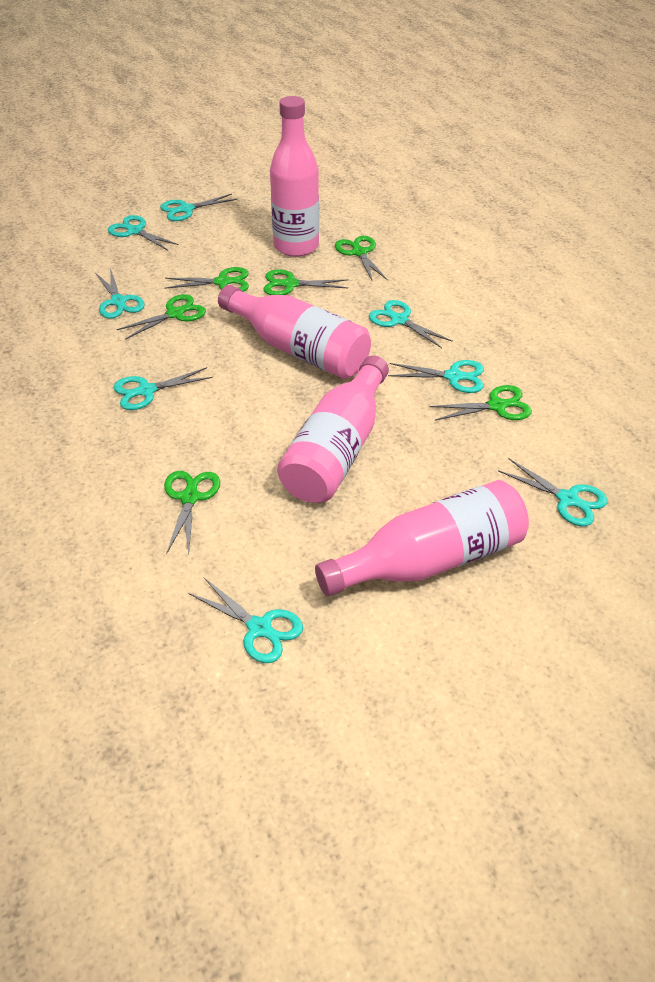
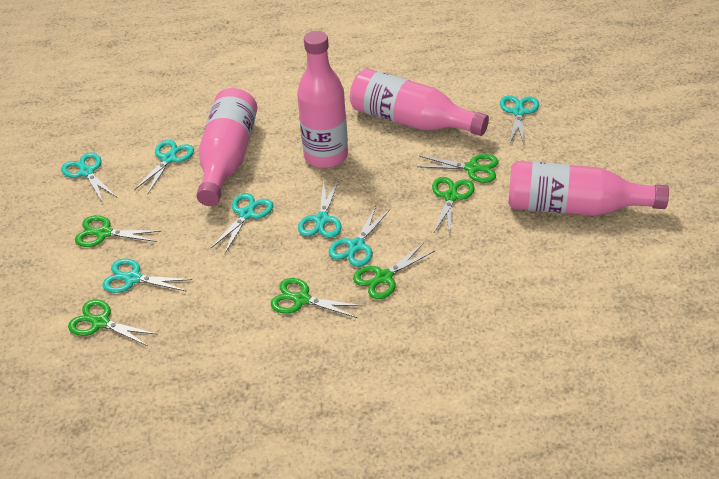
turquoise scissors: [96,268,145,319] [108,215,179,251] [113,367,213,410] [160,194,237,221] [189,578,303,663] [369,300,453,348] [388,360,484,393] [498,458,608,526] = 8 -> [61,152,117,203] [102,259,192,293] [134,140,194,194] [211,193,273,253] [298,180,342,238] [329,206,390,267] [500,95,539,144] = 7

